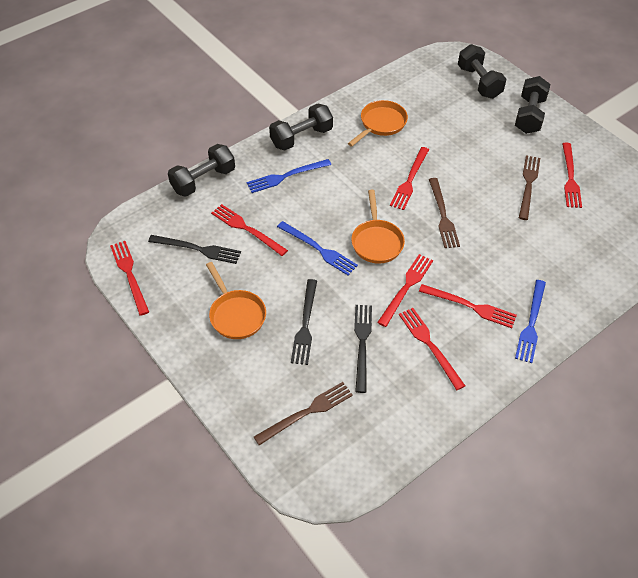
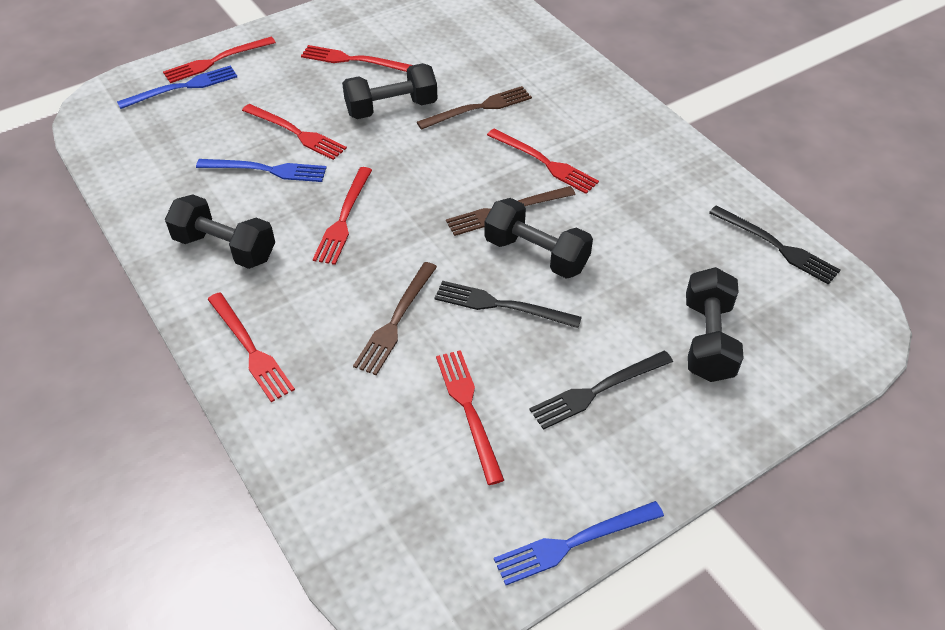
orange pan: [206,262,266,339] [348,100,408,147] [352,190,405,264] = 3 -> none = 0

